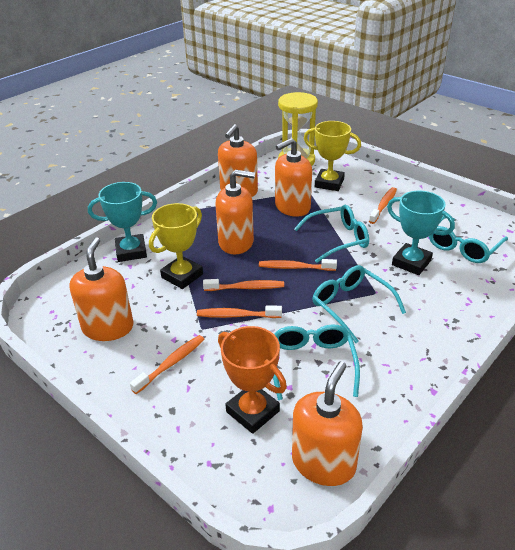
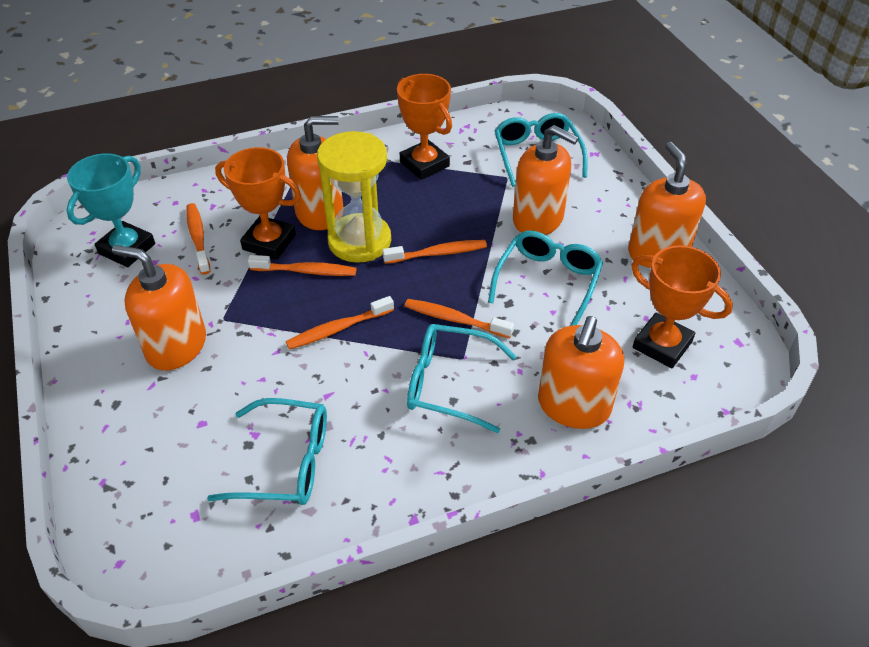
orange trophy: [218,326,287,434] = 1 -> [215,147,301,260] [397,74,452,180] [631,245,733,368] = 3
turquoise trophy: [88,182,157,262] [387,191,455,275] = 2 -> [66,153,155,267] = 1
yellow trophy: [149,203,203,289] [304,121,361,191] = 2 -> none = 0

